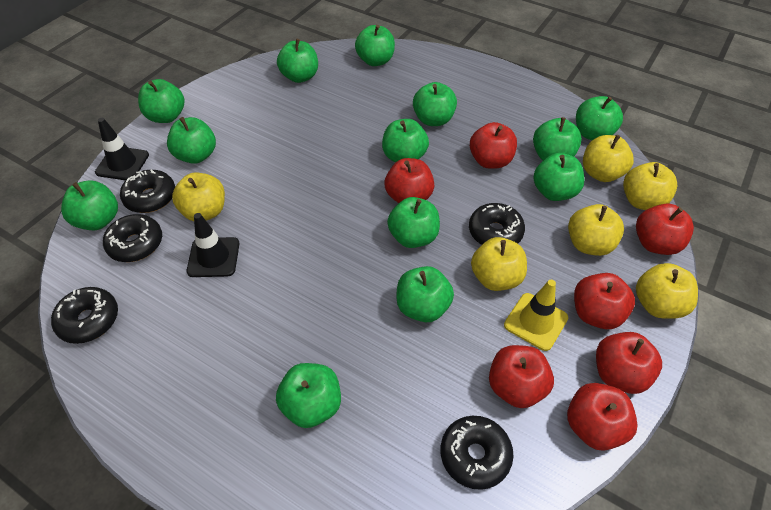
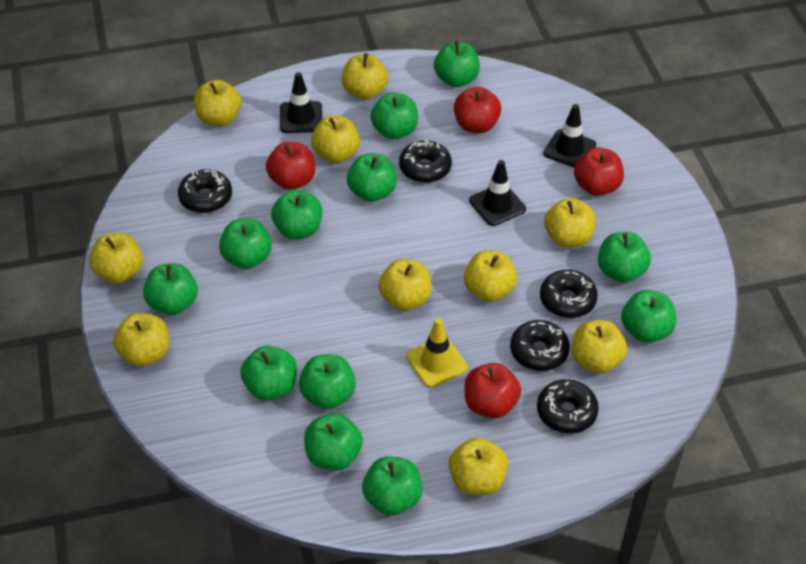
black traffic cone: [95,118,149,180] [187,213,239,277] = 2 -> [280,72,322,133] [469,160,526,226] [543,104,596,167] = 3
green apple: [61,180,118,230] [138,79,185,123] [167,117,216,164] [276,363,341,428] [277,39,318,83] [355,25,395,66] [382,119,429,162] [387,197,440,248] [396,266,454,322] [413,82,457,126] [533,117,582,160] [533,153,584,201] [576,96,623,140] = 13 -> [143,263,198,315] [219,219,272,269] [240,346,297,400] [271,190,322,239] [299,355,356,409] [304,413,363,470] [347,153,397,202] [362,457,422,515] [370,93,418,139] [434,41,480,87] [598,232,651,283] [621,290,676,343] = 12
red apple: [385,158,434,203] [470,122,517,169] [489,345,554,408] [567,383,638,451] [574,273,635,329] [596,332,662,394] [636,203,694,255] = 7 -> [266,142,315,190] [454,87,501,133] [465,363,521,418] [574,147,624,196] = 4
yellow apple: [172,172,225,221] [471,237,527,291] [568,204,624,256] [583,135,634,182] [623,162,677,210] [636,263,698,319] = 6 -> [89,233,143,284] [113,313,169,366] [194,80,242,126] [311,116,360,163] [342,53,388,100] [379,259,432,310] [449,438,508,495] [464,250,517,302] [544,198,596,248] [572,320,627,374] = 10

